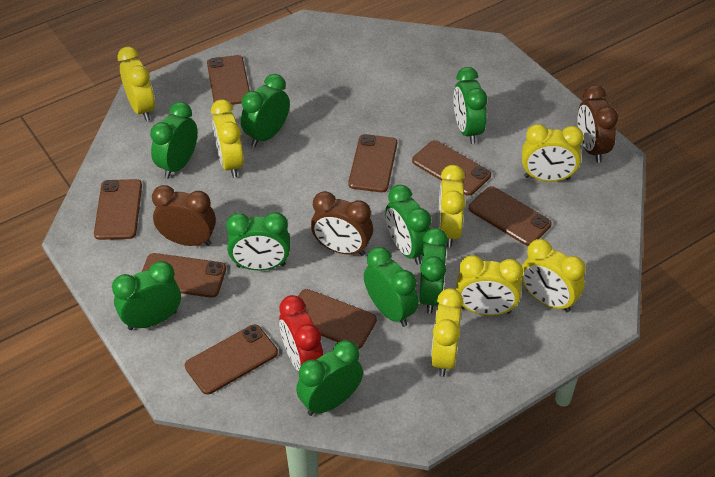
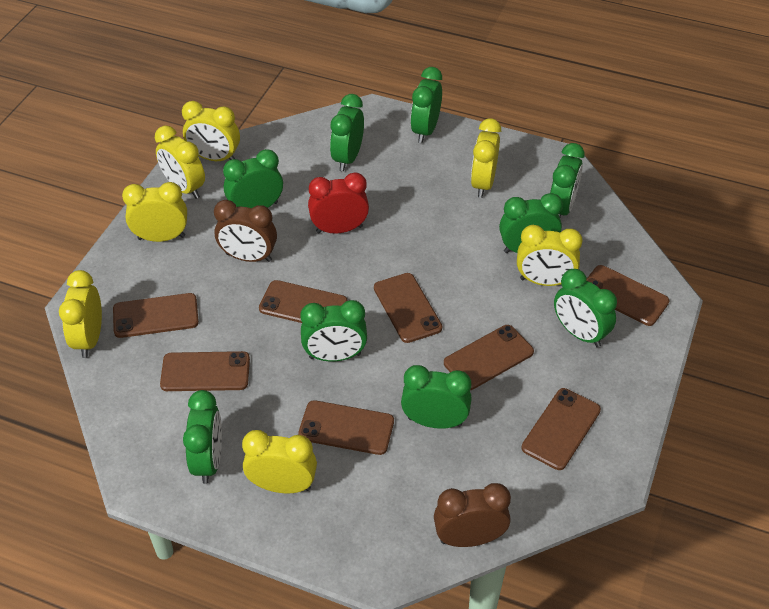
brown clock: [152,185,216,246] [311,191,373,256] [578,85,618,163] = 3 -> [214,200,277,262] [434,483,511,547] = 2

